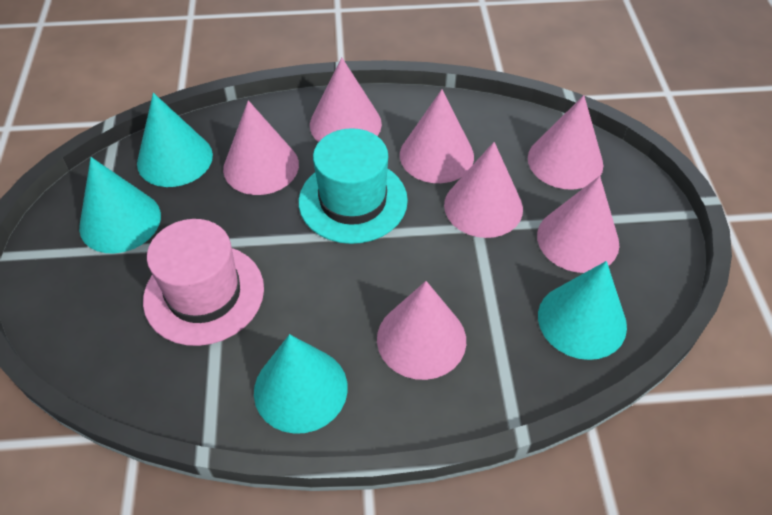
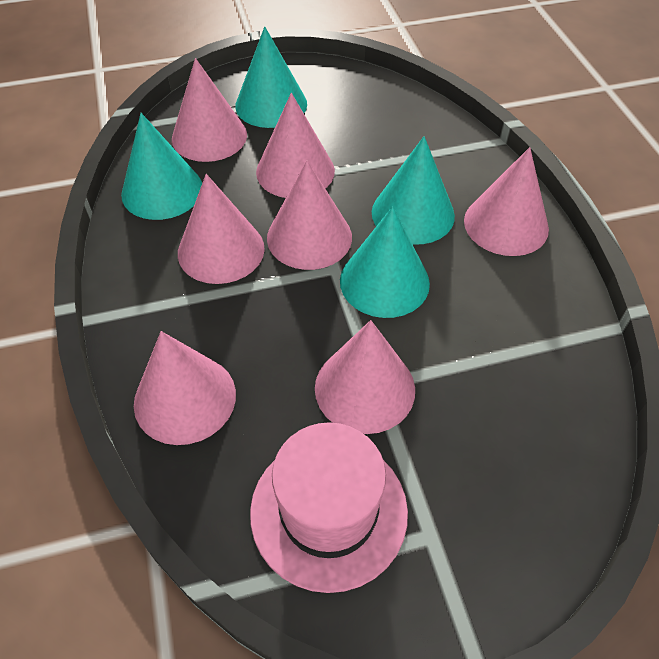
turquoise hat: [299,128,408,244] = 1 -> none = 0

